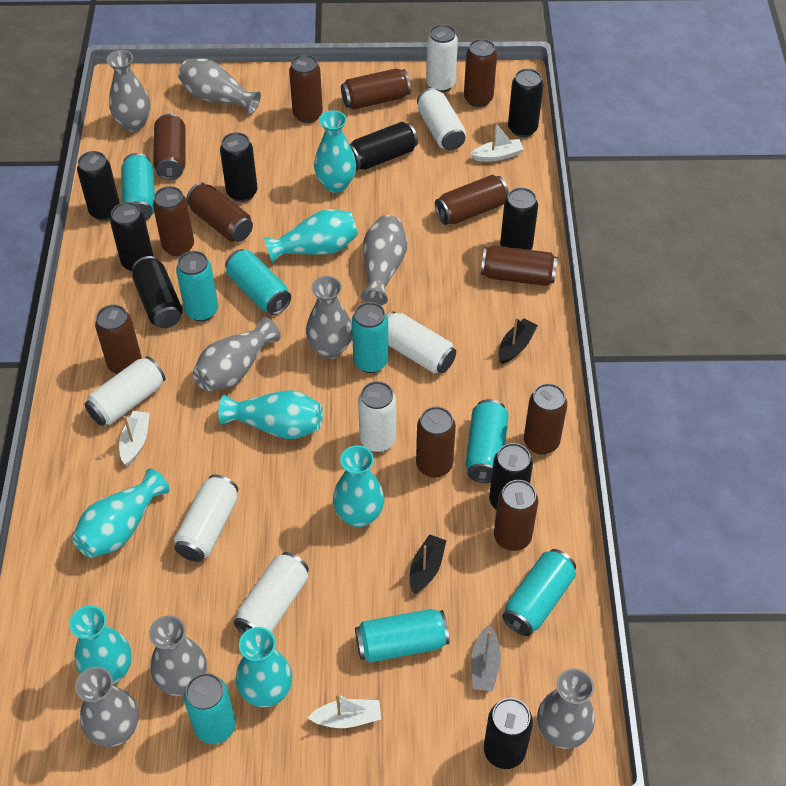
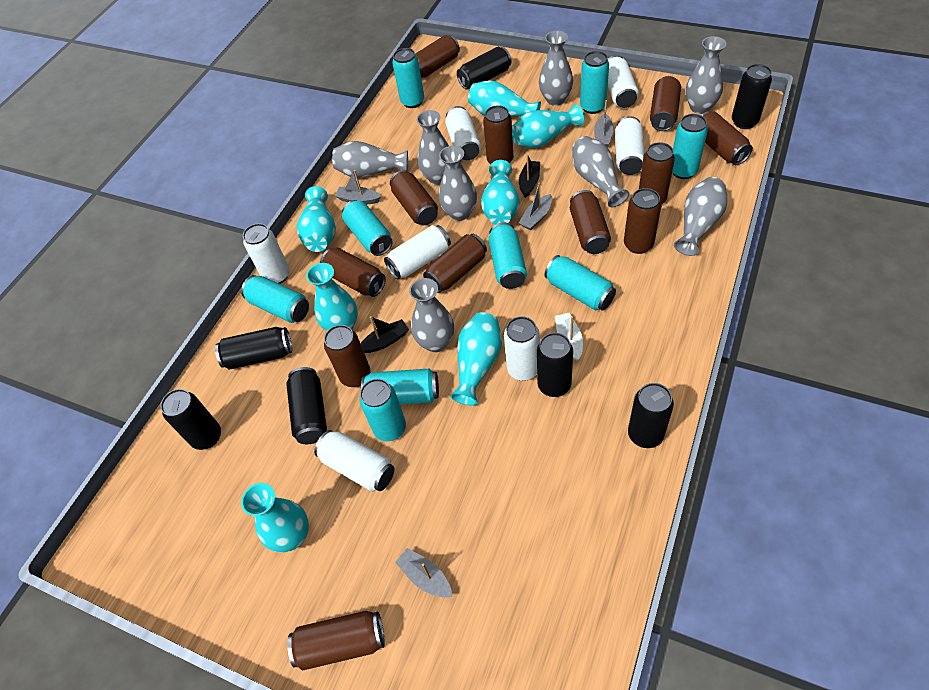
black can: [77,151,120,221] [110,202,153,272] [132,256,183,328] [220,132,258,202] [350,122,418,170] [484,698,533,769] [489,443,533,510] [500,187,538,250] [508,68,543,137] = 9 -> [160,389,221,450] [215,327,292,370] [286,367,327,444] [457,47,512,90] [537,333,573,397] [628,383,674,448] [732,64,772,129] = 7
grey boat: [471,624,501,692] = 1 -> [335,170,381,205] [395,548,452,598] [519,182,552,230] [594,100,614,147] = 4
turquoise can: [121,153,155,220] [176,251,218,322] [184,673,236,744] [225,249,291,315] [352,302,388,373] [355,609,449,663] [466,399,509,483] [502,549,576,636] = 8 -> [241,275,309,323] [342,200,393,256] [359,379,406,441] [361,369,439,404] [392,48,424,108] [488,223,527,289] [544,255,616,311] [580,51,609,114] [672,114,708,179] = 9
white boat: [119,411,150,465] [307,694,381,728] [471,122,524,162] = 3 -> [555,313,583,360] = 1

